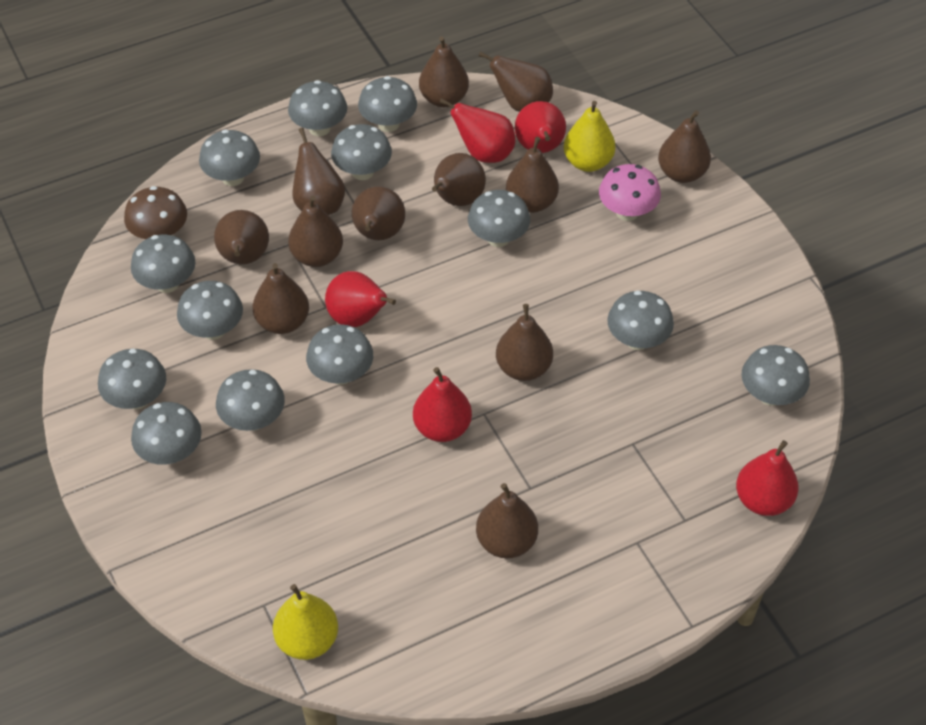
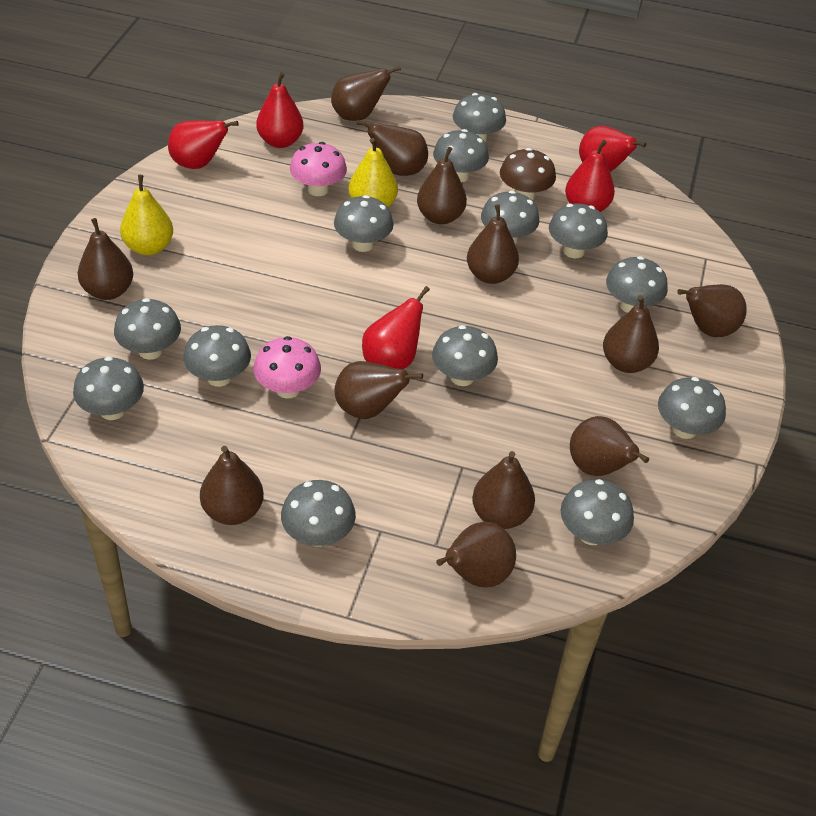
pink mushroom: [599,164,661,221] = 1 -> [253,336,321,399] [290,142,347,196] = 2

